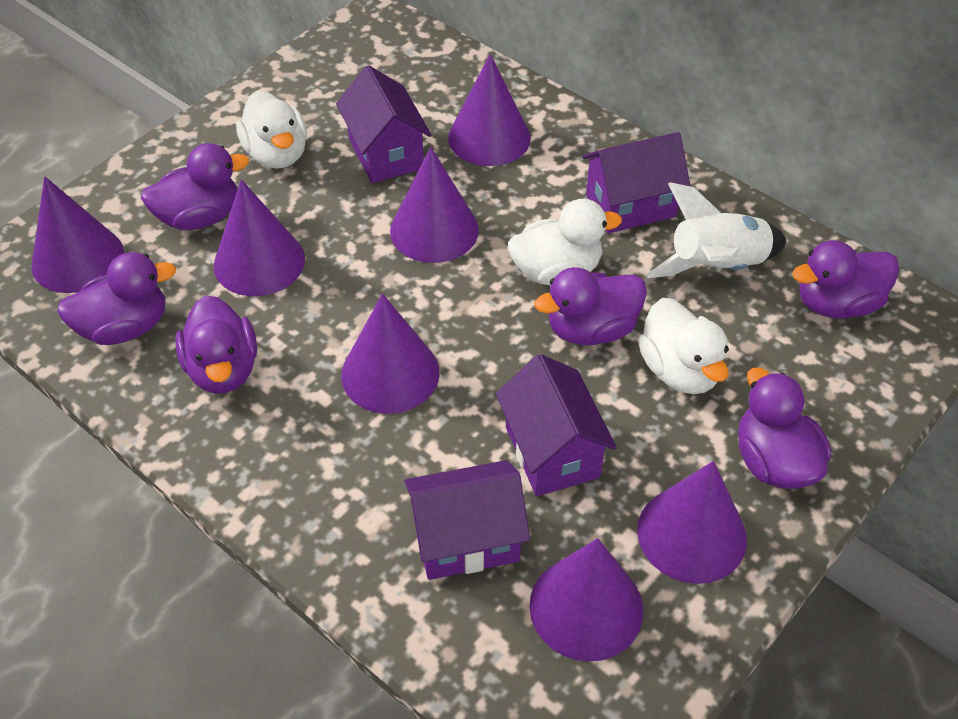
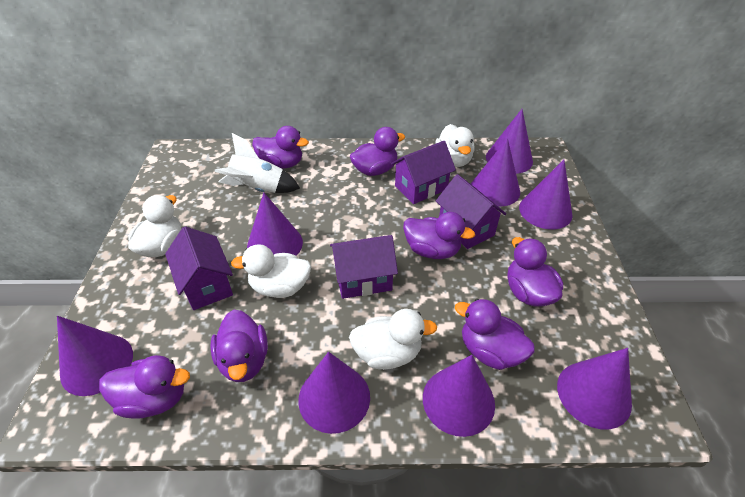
purple cone: [31,176,124,293] [214,179,305,296] [341,294,439,414] [390,147,479,263] [448,54,531,166] [529,538,643,662] [637,461,747,584] = 7 -> [57,316,133,396] [247,193,303,256] [298,352,370,434] [423,355,495,437] [471,138,520,207] [486,109,533,174] [519,160,573,229] [557,348,632,429] = 8
purple duck: [57,252,176,345] [141,143,249,230] [175,295,257,394] [534,267,647,345] [738,368,831,489] [792,240,899,319] = 6 -> [99,355,190,419] [210,310,268,382] [252,126,309,169] [350,127,405,176] [403,212,475,259] [455,299,535,370] [507,237,563,307] = 7
white duck: [236,90,307,169] [508,199,622,286] [638,298,729,394] = 3 -> [128,195,181,257] [231,244,311,298] [349,309,437,370] [435,124,475,167] = 4

